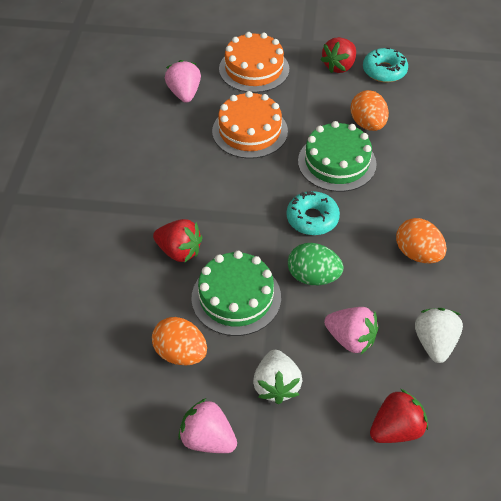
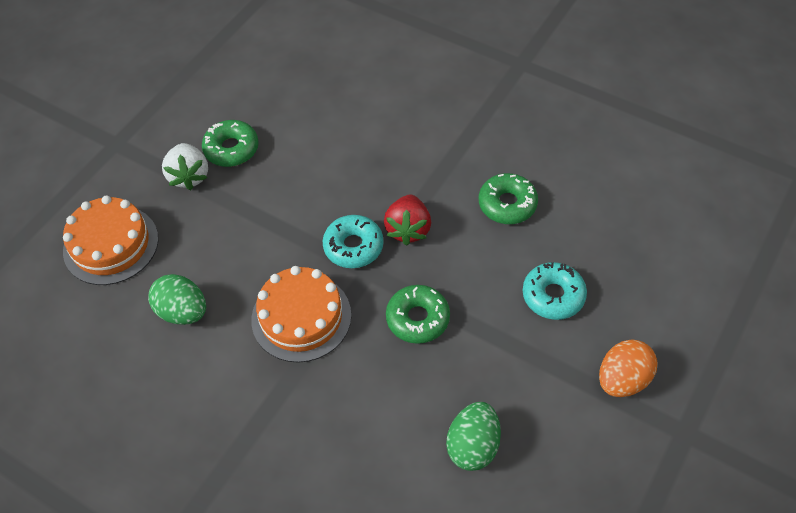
green cake: [191,251,281,336] [298,121,377,192] = 2 -> none = 0
green donut: none = 0 -> [202,120,259,167] [386,285,450,344] [479,173,538,224] = 3
green egg: [288,243,343,285] = 1 -> [148,274,206,325] [446,402,501,471] = 2
orange egg: [152,317,207,366] [350,90,389,131] [396,218,447,264] = 3 -> [599,339,657,397] = 1
pink strawberry: [165,60,201,103] [178,398,237,453] [324,307,378,354] = 3 -> none = 0
red strawberry: [153,219,202,262] [320,37,356,73] [370,389,428,443] = 3 -> [384,195,431,246] = 1
white strawberry: [253,350,303,404] [415,308,463,363] = 2 -> [162,143,208,190] = 1

